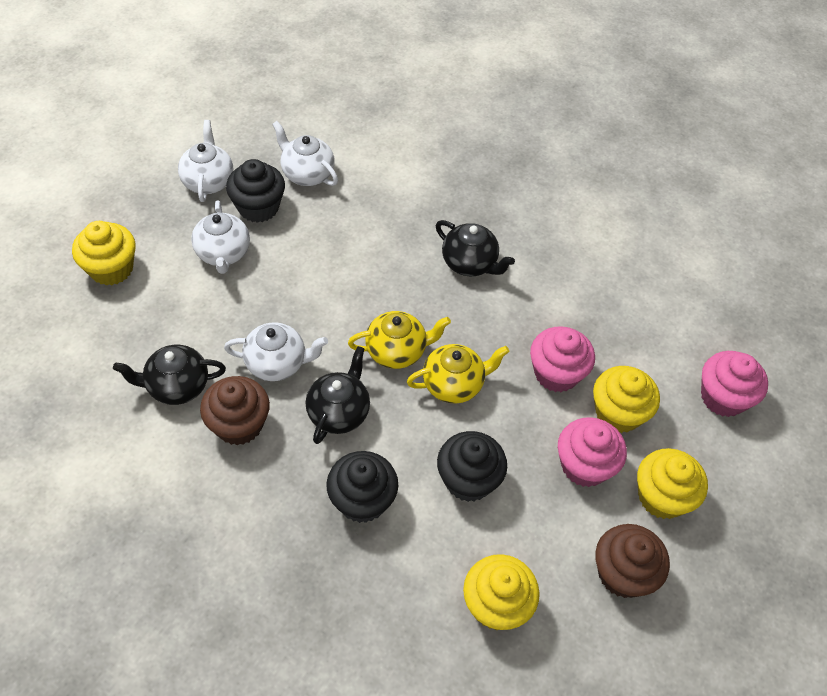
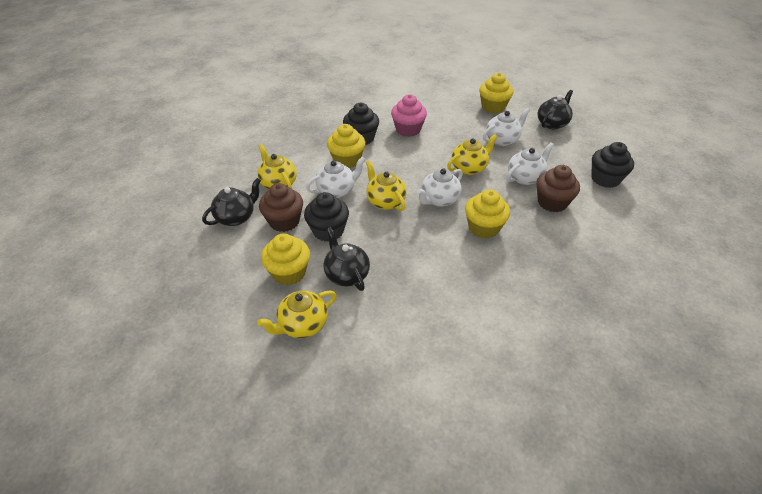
pink cupcake: [530,326,595,392] [558,417,627,487] [701,351,768,417] = 3 -> [391,94,427,137] = 1
yellow teapot: [348,311,451,369] [407,344,509,404] = 2 -> [257,144,297,189] [257,290,336,338] [366,161,406,211] [447,134,498,175] = 4

